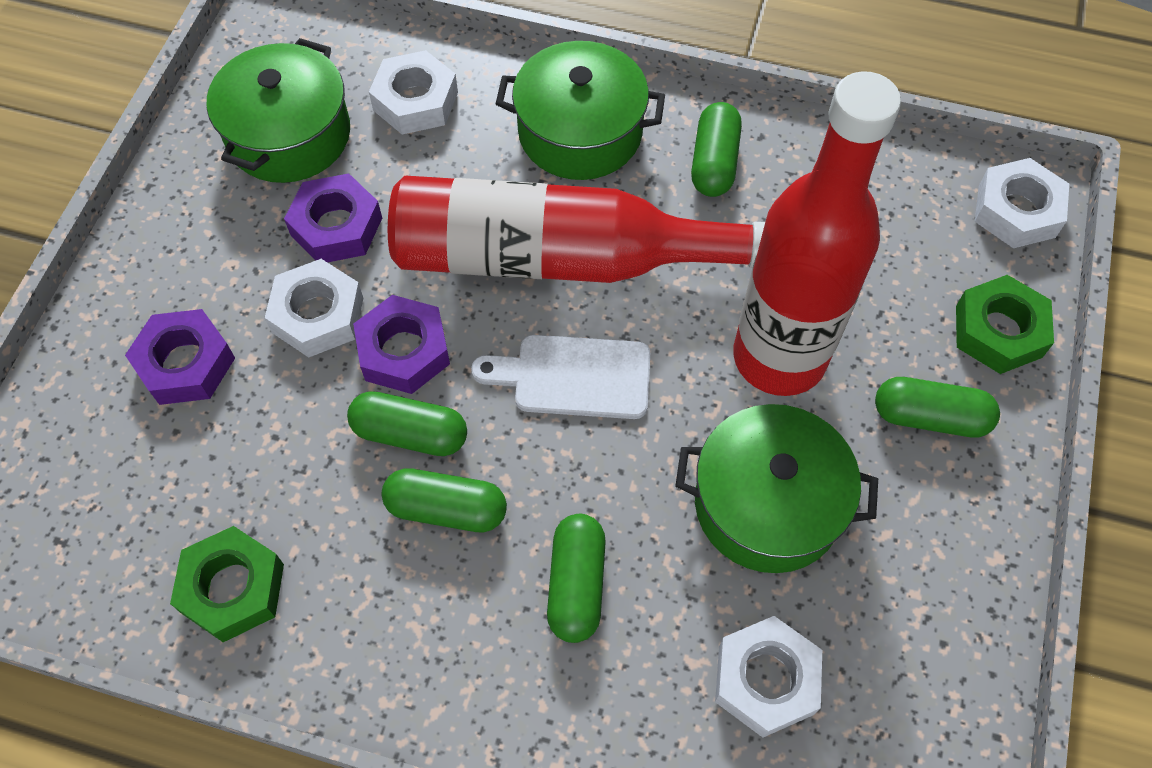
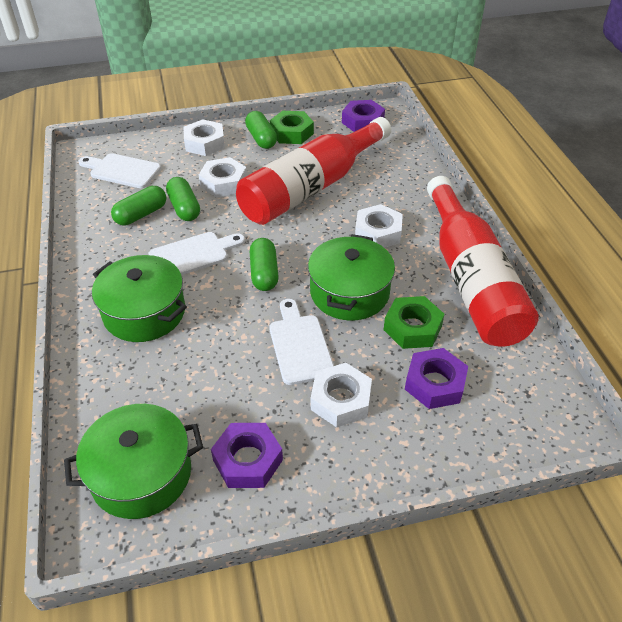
green capsule: [347,391,467,456] [382,468,507,532] [547,514,606,643] [691,102,742,197] [875,377,1000,438] = 5 -> [111,186,166,225] [166,177,200,221] [245,111,277,149] [250,238,279,291] = 4
white cutting board: [471,335,650,419] = 1 -> [79,153,161,188] [149,232,245,275] [269,299,334,385] = 3

